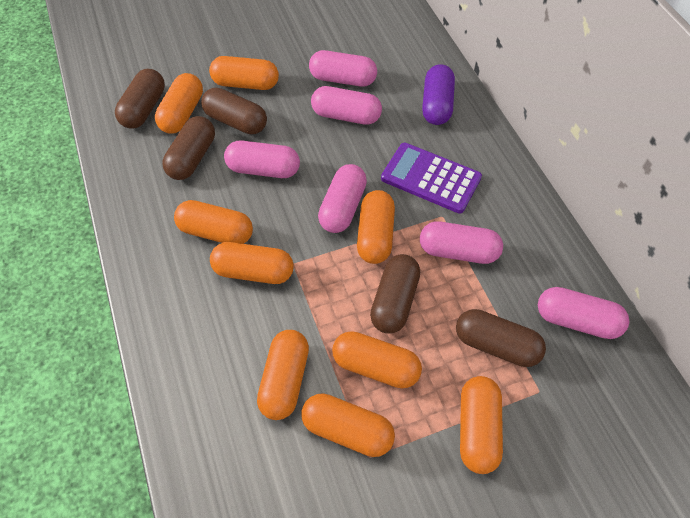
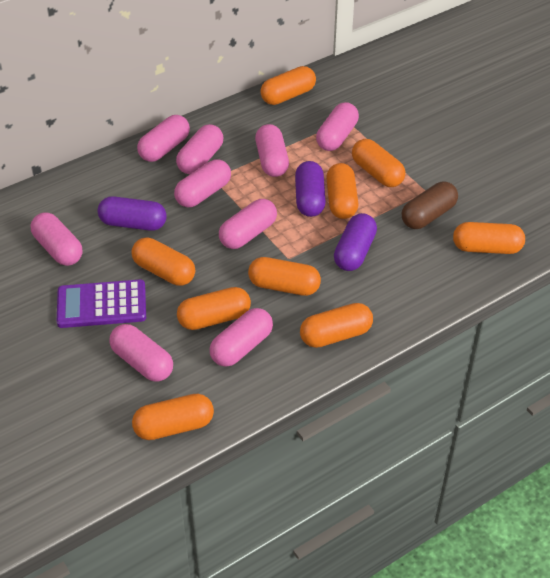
brown capsule: [115,69,165,128] [162,116,215,180] [201,88,267,134] [370,254,420,334] [456,309,546,367] = 5 -> [402,182,458,229] = 1
pink capsule: [224,140,300,178] [309,50,377,87] [311,86,382,125] [318,164,367,233] [420,221,503,264] [538,287,629,339] = 6 -> [31,212,82,266] [109,324,173,382] [137,115,190,162] [174,159,231,207] [176,124,223,174] [210,308,273,367] [219,199,277,249] [255,124,289,177] [316,102,359,151] = 9
purple capsule: [422,64,455,125] = 1 -> [97,196,167,231] [295,161,326,217] [334,213,377,271] = 3

